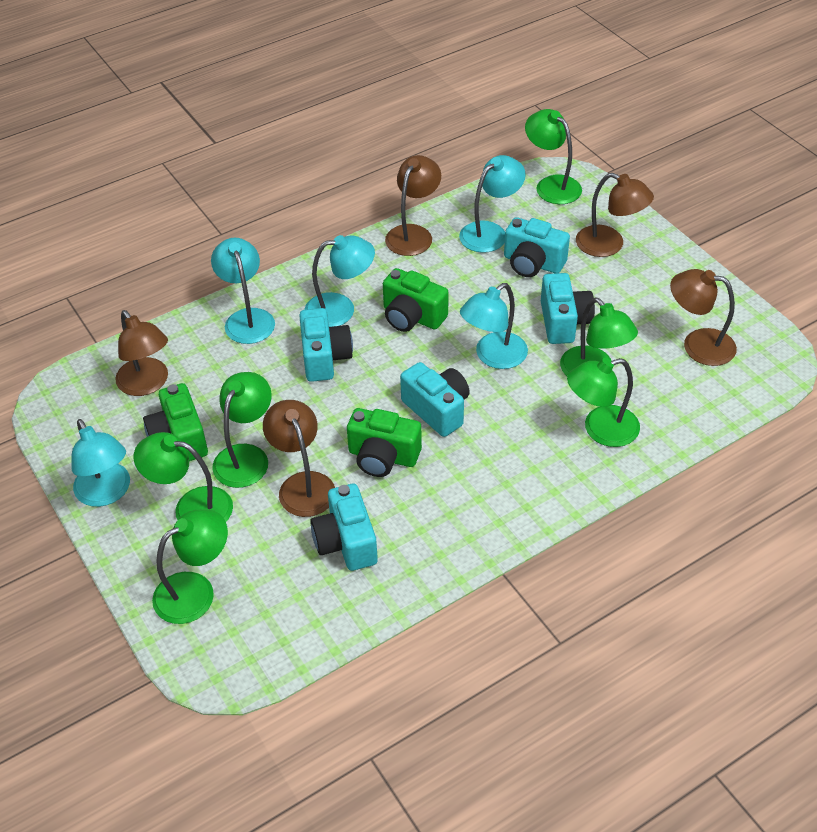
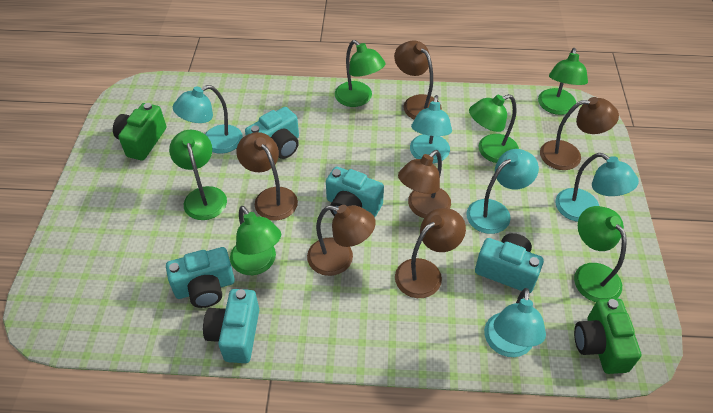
brown lamp: [115,310,168,396] [263,400,335,517] [385,155,441,256] [576,173,654,257] [670,269,737,366] = 5 -> [236,132,298,221] [307,205,376,276] [394,40,442,119] [395,208,466,298] [398,150,451,218] [540,97,619,170] = 6
green camera: [143,383,208,461] [347,408,422,477] [383,268,448,332] = 3 -> [113,103,166,161] [574,299,641,374] = 2

